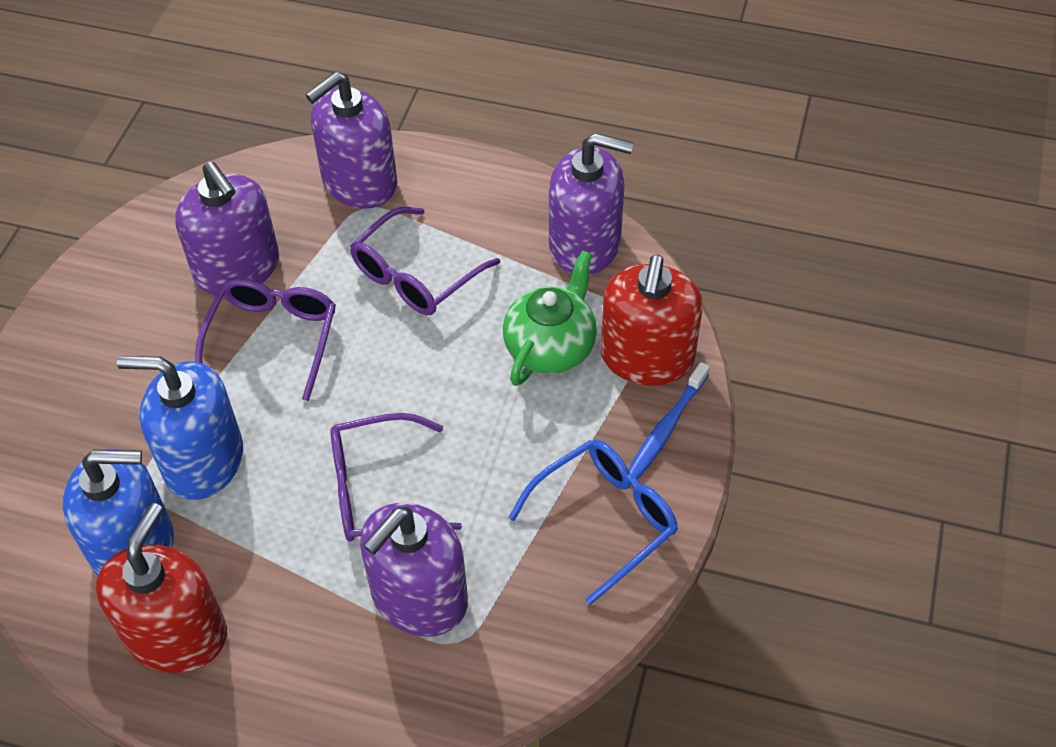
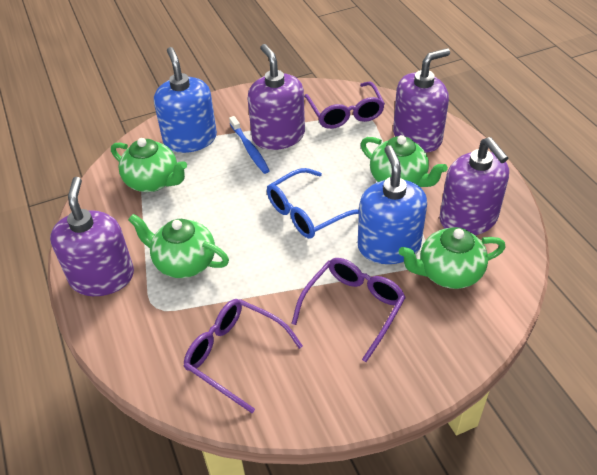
green teapot: [503,250,597,386] = 1 -> [111,138,187,192] [128,214,229,278] [361,135,448,187] [399,227,506,289] = 4
red soap dispenser: [96,503,227,673] [601,254,703,386] = 2 -> none = 0

